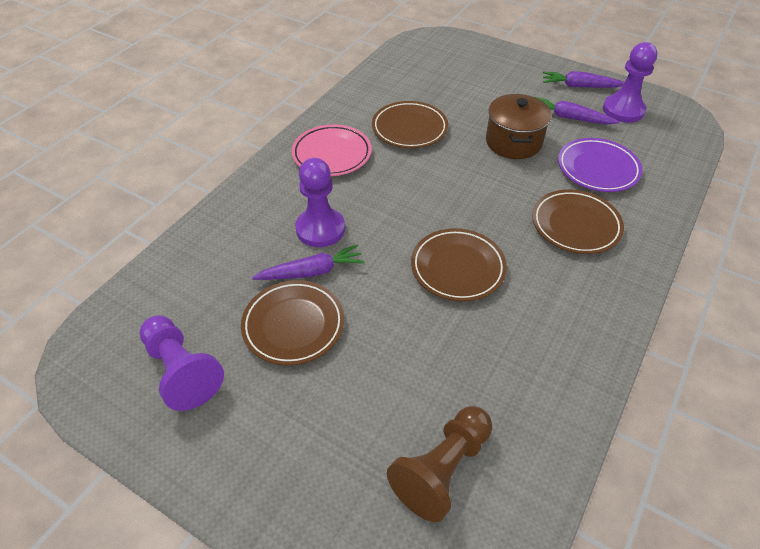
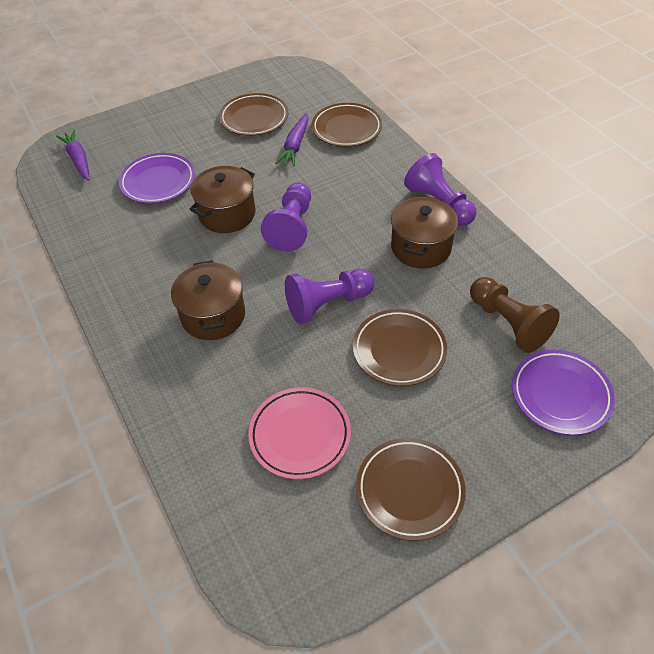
brown pot: [486,94,552,159] = 1 -> [171,260,245,340] [189,166,255,233] [391,196,458,269] = 3
purple carrot: [252,244,365,280] [535,97,619,124] [543,71,624,88] = 3 -> [56,130,90,181] [275,113,309,167] = 2
purple plate: [558,138,642,192] = 1 -> [119,153,195,204] [512,350,615,435] = 2

